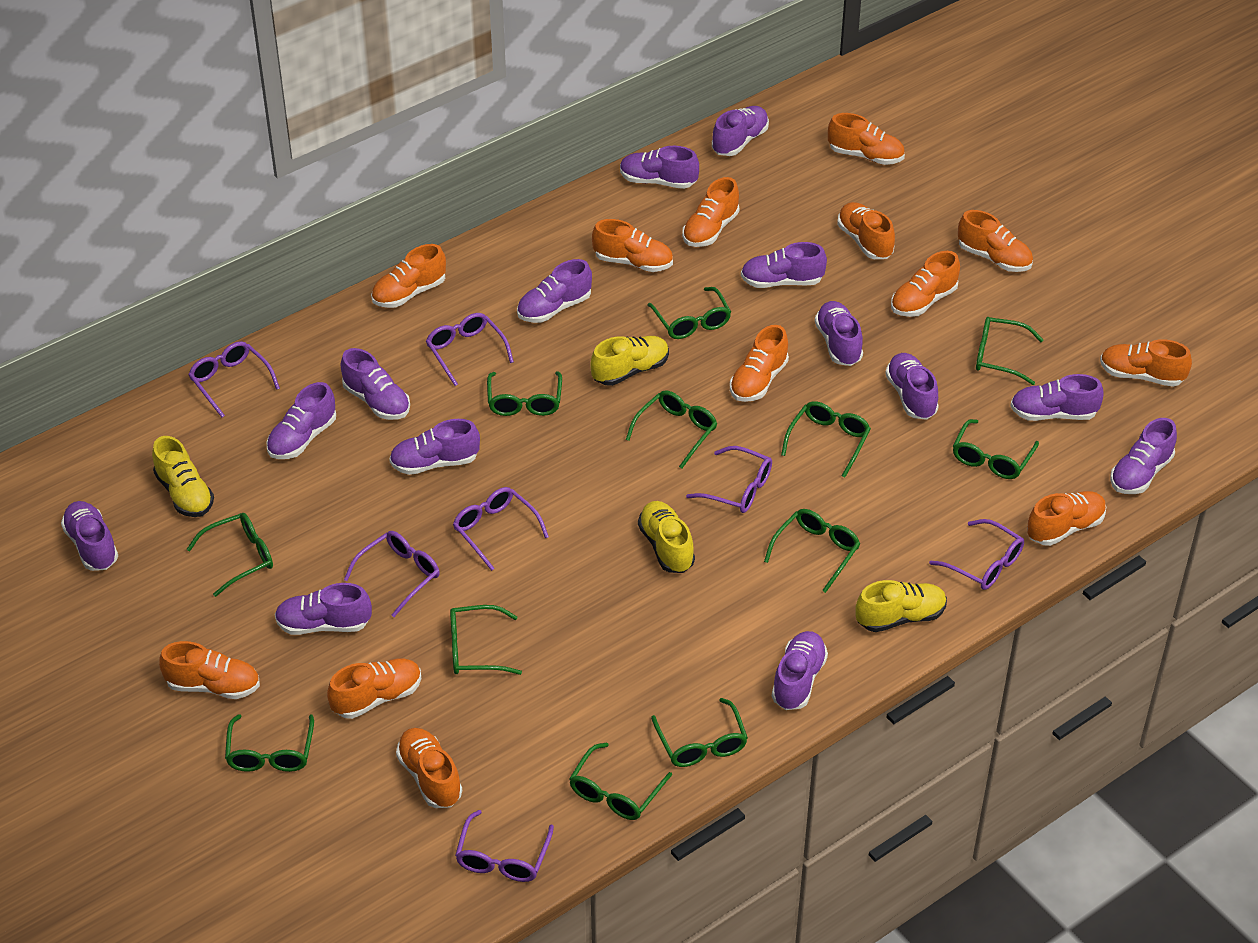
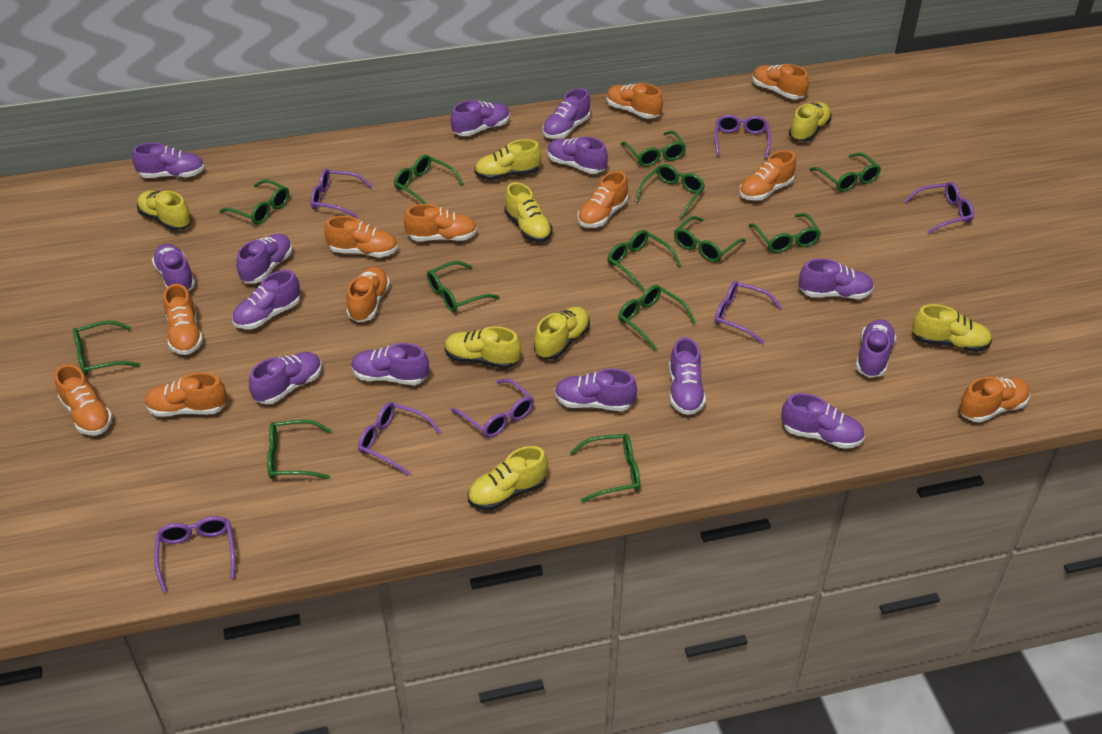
green glasses: [187,513,273,597] [225,714,314,772] [450,605,522,675] [487,371,562,416] [569,742,672,820] [626,390,717,469] [648,287,731,339] [651,698,748,767] [764,509,860,593] [781,401,871,478] [953,419,1039,479] [976,317,1043,385] = 12 -> [73,321,140,376] [220,179,289,225] [267,420,331,479] [394,155,464,204] [427,261,499,312] [570,434,640,502] [607,230,681,291] [618,285,696,351] [621,131,686,167] [635,164,705,219] [674,216,746,262] [749,213,821,253] [809,153,881,192] = 13
orange shoe: [159,641,260,699] [327,658,421,719] [371,244,446,308] [396,728,462,808] [592,219,673,272] [682,177,739,247] [730,325,789,402] [828,113,905,165] [837,202,895,259] [891,251,960,317] [958,210,1033,272] [1027,491,1106,546] [1100,339,1192,387] = 13 -> [55,364,113,436] [145,372,227,417] [164,284,203,355] [324,216,398,257] [347,267,390,322] [404,204,477,241] [577,171,628,228] [606,83,663,119] [739,150,796,201] [752,64,809,99] [959,377,1030,423] = 11
yellow shoe: [152,436,214,517] [590,336,669,386] [638,501,695,573] [855,580,947,632] = 4 -> [137,191,192,231] [445,326,521,369] [468,446,548,510] [474,139,541,180] [505,182,552,242] [534,307,590,359] [789,102,832,142] [912,304,992,352] = 8

